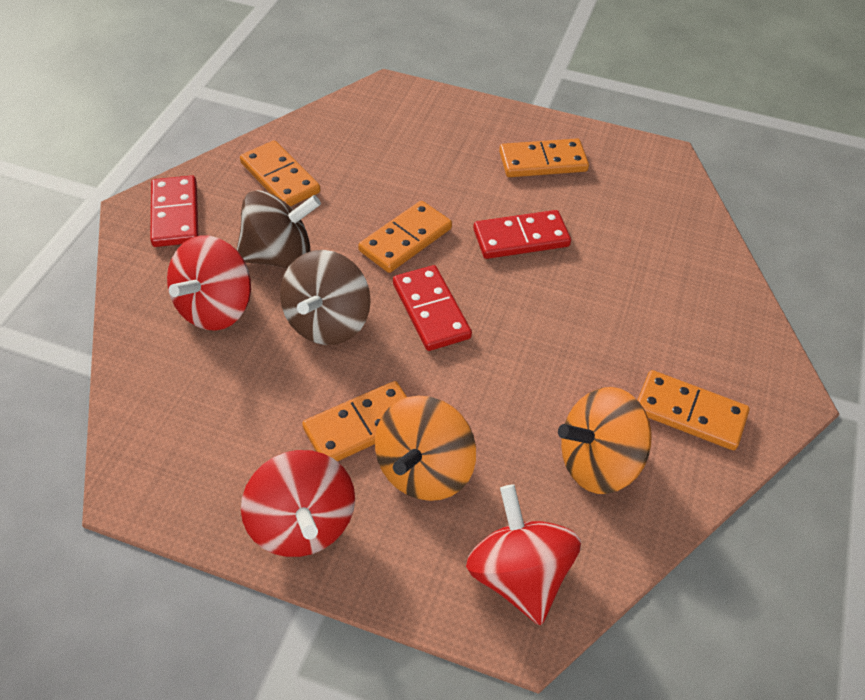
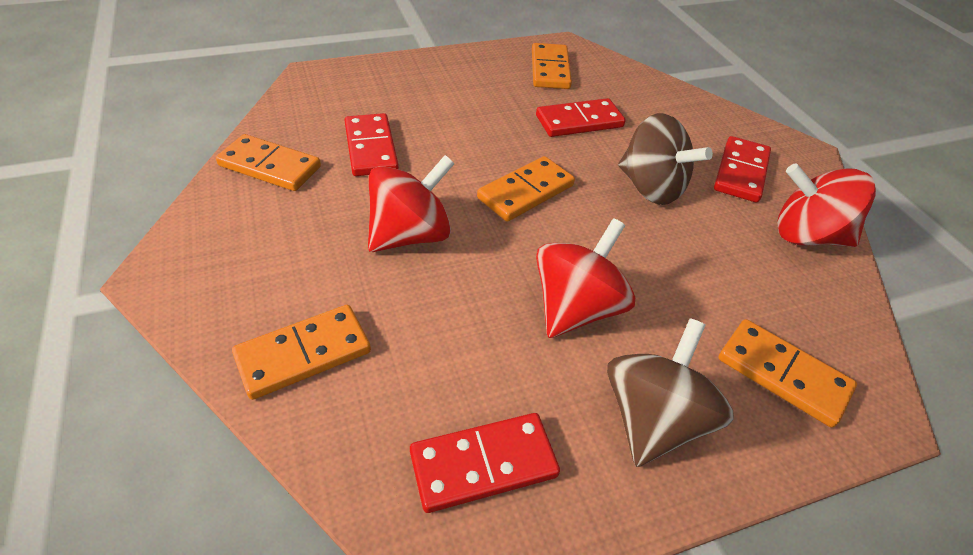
orange spinning top: [375,395,476,501] [558,387,652,494] = 2 -> none = 0
red domino: [150,175,198,247] [393,265,472,351] [473,210,571,259] = 3 -> [345,113,399,176] [410,413,560,513] [536,98,625,137] [714,136,771,202] = 4

